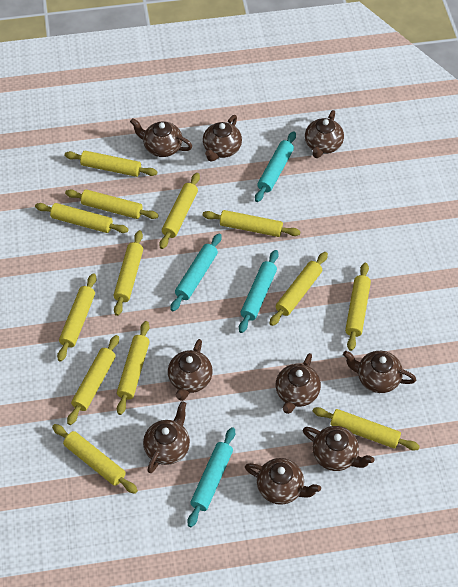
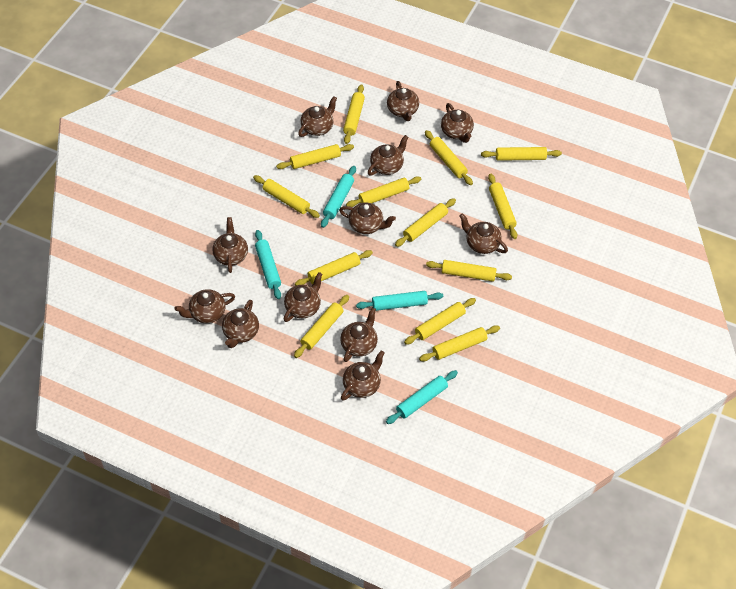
brown teapot: [130,118,192,157] [143,401,190,473] [168,339,213,401] [203,115,242,162] [245,458,321,505] [276,353,321,414] [303,426,374,471] [305,110,344,158] [343,351,416,393] = 9 -> [175,289,235,323] [212,217,248,273] [222,300,259,348] [284,272,323,322] [298,96,337,137] [339,203,396,234] [340,307,378,362] [341,350,385,401] [368,135,409,176] [387,81,419,121] [441,103,474,143] [459,213,508,254] = 12

